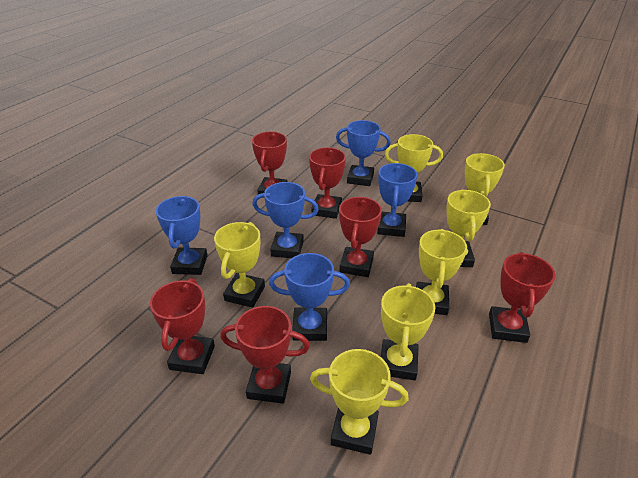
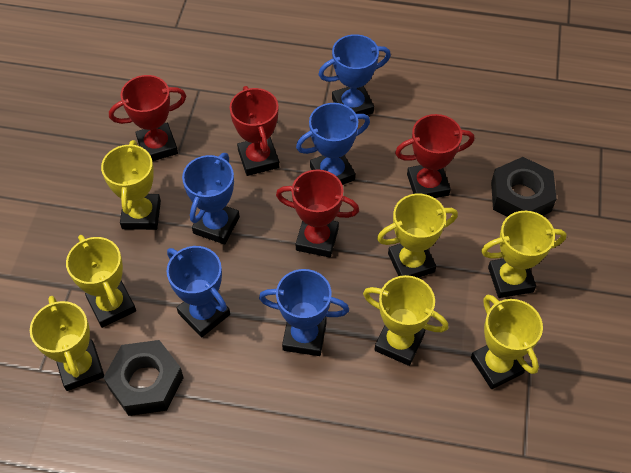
black nut: none = 0 -> [103,340,184,416] [491,157,557,217] = 2
red trophy: [150,278,215,374] [220,306,310,404] [252,131,287,194] [309,147,346,219] [339,197,382,277] [489,252,555,343] = 6 -> [109,75,186,161] [230,86,279,176] [276,169,359,257] [395,114,474,198] = 4

